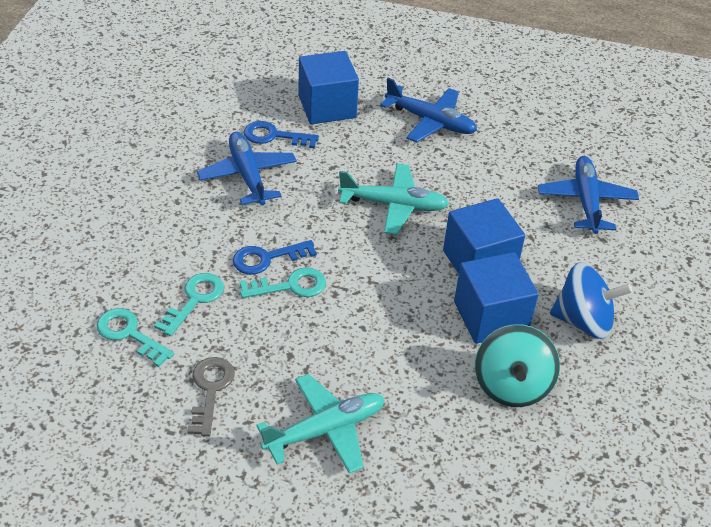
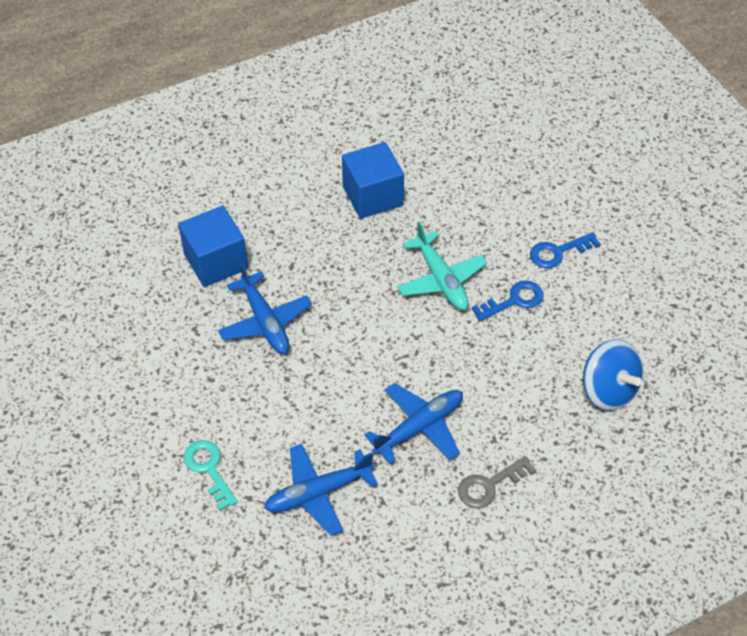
blue cube: [299,51,359,124] [443,198,525,274] [454,252,539,344] = 3 -> [178,206,248,287] [342,142,404,219] = 2
turquoise key: [96,308,174,367] [154,273,224,336] [240,267,326,298] = 3 -> [183,440,238,511] = 1
turquoise plane: [256,374,385,474] [338,163,449,235] = 2 -> [397,221,487,310] = 1
turquoise spinning top: [475,324,560,407] = 1 -> none = 0

